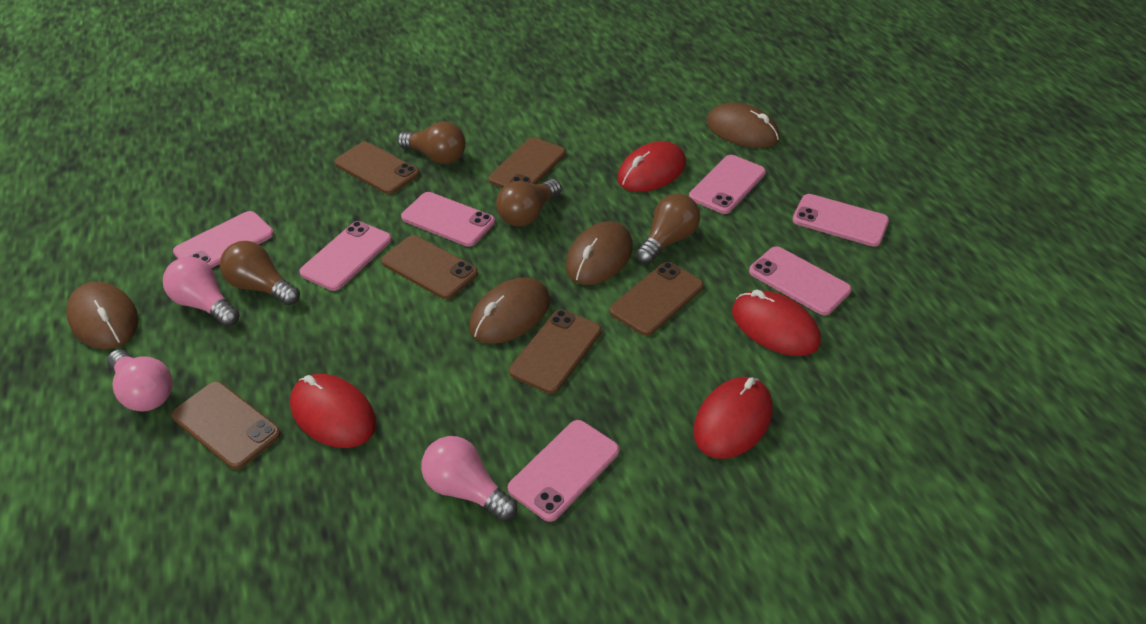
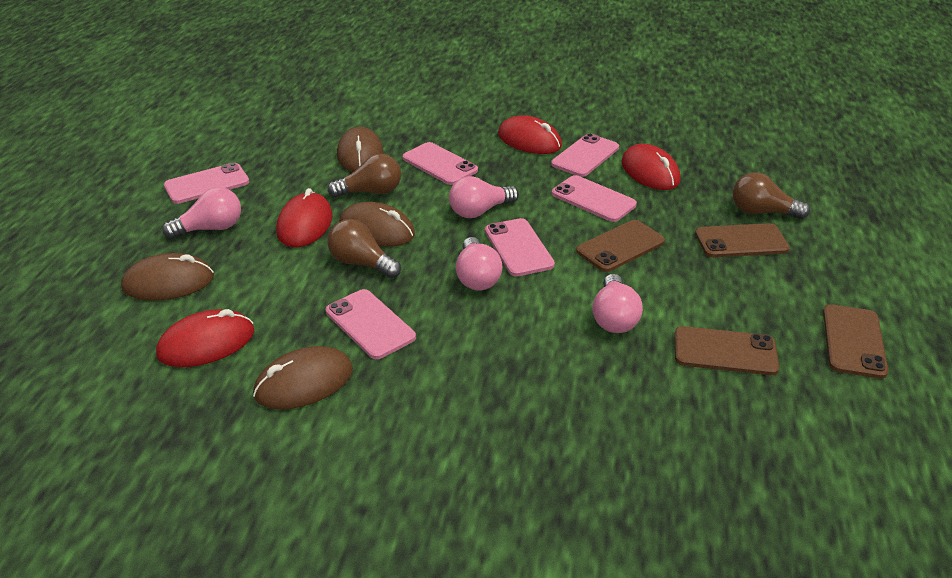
brown light bulb: [220,241,300,305] [397,121,466,164] [496,179,561,227] [636,193,700,264] = 4 -> [327,219,401,278] [328,154,401,197] [733,172,810,219] = 3
brown phone: [172,382,281,469] [335,142,419,194] [381,235,478,299] [489,137,566,188] [509,310,601,394] [610,262,704,336] = 6 -> [576,220,665,272] [674,326,779,375] [695,223,790,257] [823,304,889,379] = 4
pink light bulb: [107,350,173,411] [163,257,240,327] [421,436,517,521] = 3 -> [162,187,241,239] [449,176,519,218] [456,237,503,290] [592,274,643,333] = 4
pink phone: [173,211,274,268] [299,221,392,291] [401,192,495,247] [508,420,619,522] [689,155,766,214] [749,246,852,315] [793,194,889,247] = 7 -> [164,162,249,204] [326,289,416,359] [403,142,478,185] [485,218,555,276] [551,133,619,177] [552,175,637,222] = 6

